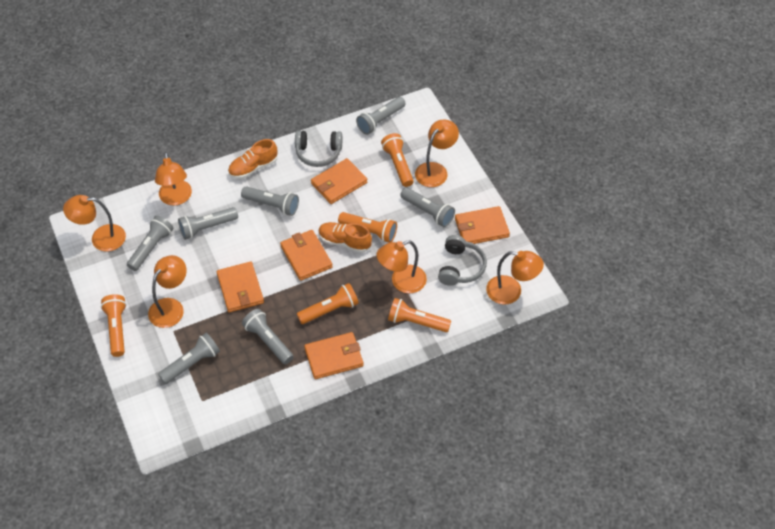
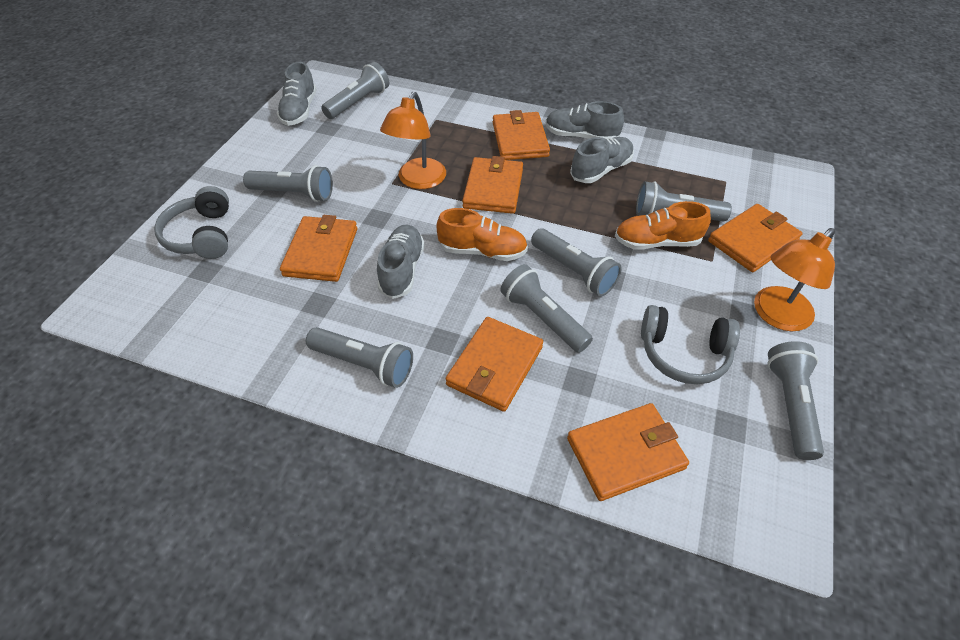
grey shoe: none = 0 -> [277,62,317,126] [377,225,425,299] [546,101,624,139] [570,137,634,183] = 4
orange flashlight: [101,294,126,357] [297,283,359,324] [338,212,397,243] [381,133,414,187] [388,298,451,332] = 5 -> none = 0
orange lamp: [63,195,126,252] [148,255,187,328] [155,152,192,206] [377,240,427,294] [415,120,459,187] [486,251,544,305] = 6 -> [380,92,446,189] [754,228,835,331] = 2
orange wallet: [217,262,264,313] [280,230,333,281] [304,332,364,379] [311,158,368,204] [455,206,510,244] = 5 -> [280,215,357,282] [445,317,543,412] [462,156,523,214] [493,110,550,160] [567,403,689,501] [708,204,803,272] = 6

